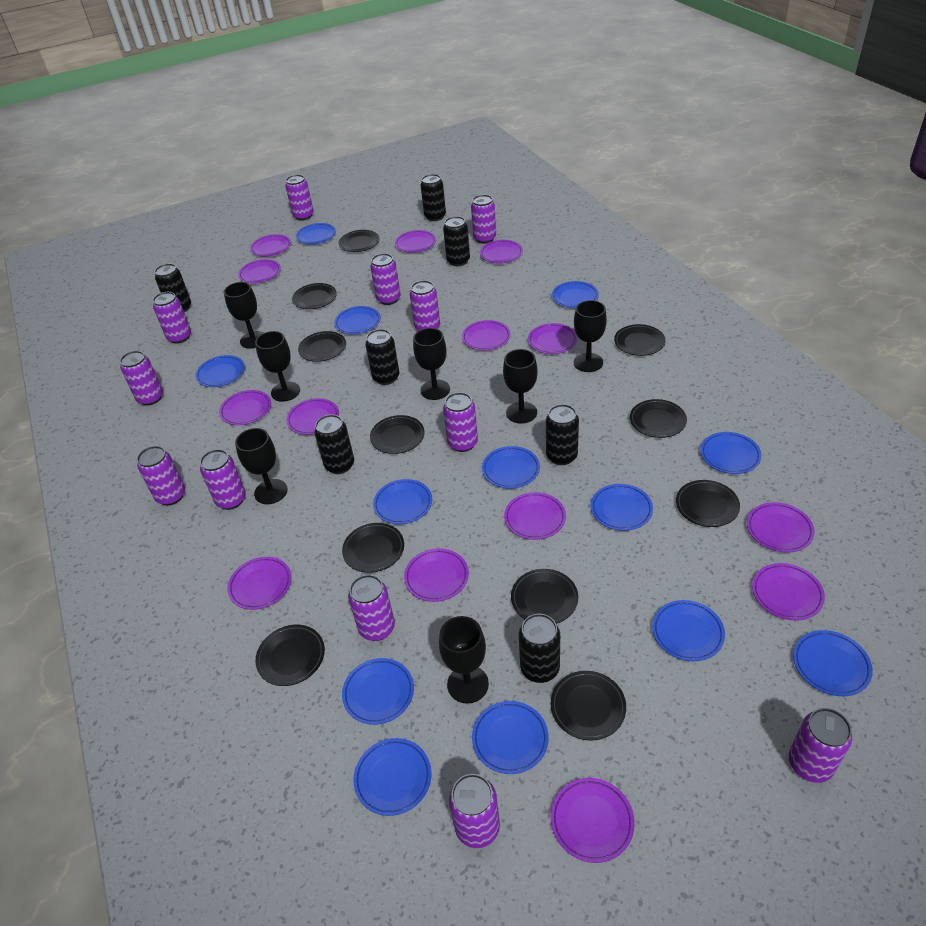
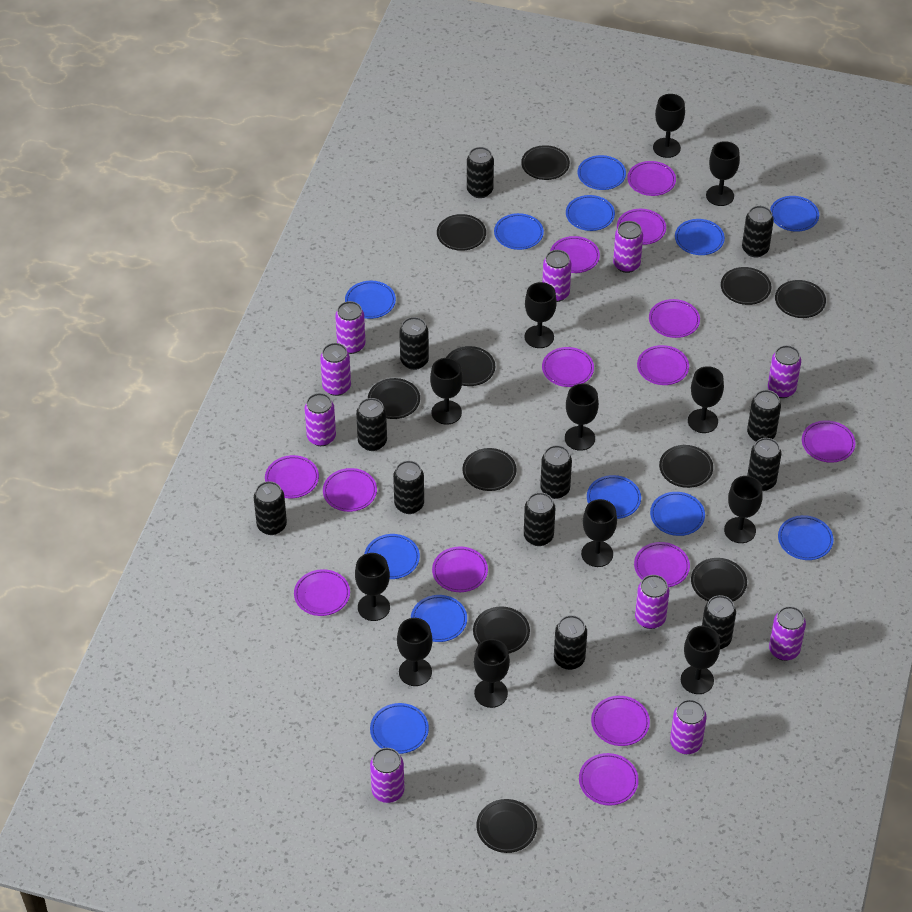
black can: [155,263,191,312] [314,414,354,474] [365,329,399,385] [420,174,446,221] [443,216,470,266] [519,614,560,683] [546,404,579,465] = 7 -> [254,481,287,535] [356,398,387,451] [393,461,424,514] [399,317,429,370] [467,147,494,198] [524,492,555,546] [540,445,572,499] [554,615,587,670] [702,595,736,649] [742,206,774,257] [747,390,781,441] [747,438,782,491] = 12
black goblet: [224,282,264,349] [235,428,288,504] [255,331,300,402] [413,328,450,400] [439,616,489,704] [503,349,538,424] [574,300,607,372] = 7 -> [355,553,390,621] [397,618,432,686] [430,358,463,425] [474,639,510,708] [524,282,557,348] [565,384,599,451] [581,499,617,567] [653,94,685,158] [681,626,720,694] [688,366,724,433] [706,141,740,206] [724,476,763,543] = 12
blue plate: [195,355,245,387] [296,223,336,245] [334,306,381,334] [342,658,414,725] [353,738,432,816] [373,479,432,524] [472,701,549,774] [482,446,540,489] [552,281,599,308] [591,484,653,531] [652,600,725,661] [700,432,762,474] [793,630,873,696] = 13 -> [345,281,396,319] [364,534,420,579] [370,703,429,754] [411,595,467,642] [494,213,544,250] [566,195,615,231] [578,155,626,190] [587,475,641,519] [650,492,705,536] [675,219,725,255] [770,196,819,232] [778,515,834,560] = 12
purple can: [120,351,163,406] [137,446,185,506] [153,292,191,344] [200,449,246,510] [285,175,314,221] [348,575,395,641] [370,253,401,305] [410,280,440,331] [443,392,478,452] [449,774,500,848] [471,195,496,244] [789,708,852,783] = 12 -> [305,393,336,446] [320,343,351,396] [335,301,365,354] [370,748,404,803] [542,250,572,302] [613,221,643,273] [635,575,669,629] [670,700,706,754] [768,345,801,398] [769,606,806,661] = 10

